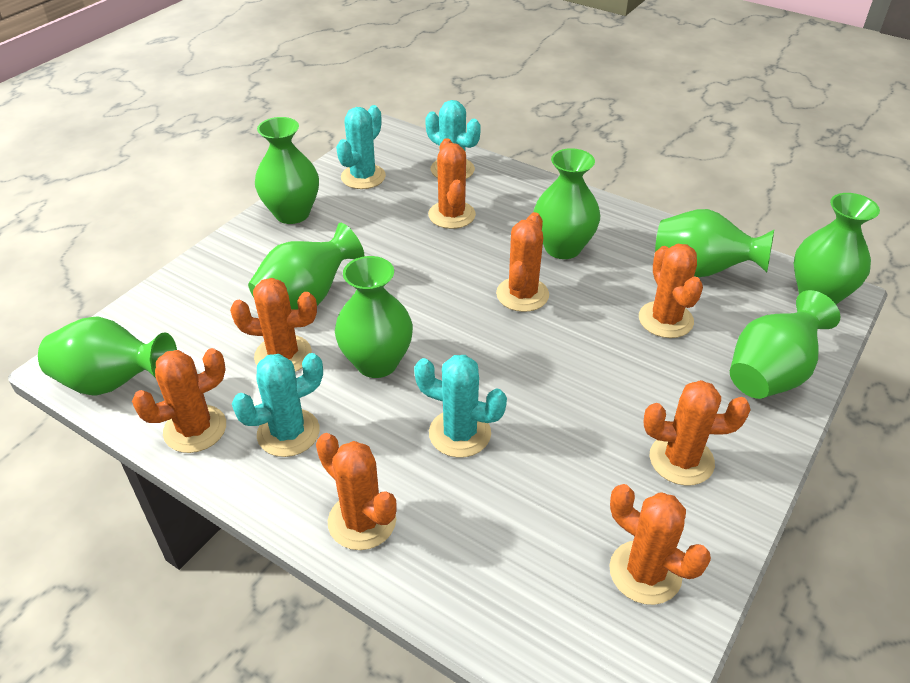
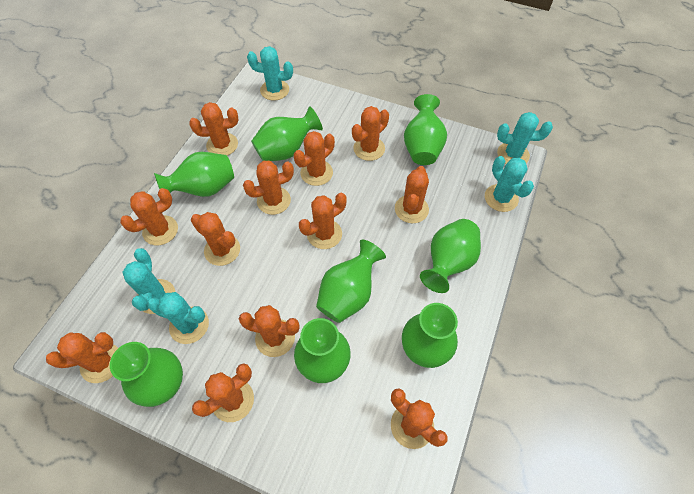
orange cactus: [132,348,226,453] [230,278,317,372] [316,433,397,550] [428,138,476,229] [496,212,549,312] [609,484,711,605] [639,244,703,338] [644,380,750,486] = 8 -> [46,332,118,383] [120,188,178,245] [189,102,238,156] [191,212,240,266] [192,363,254,422] [239,305,300,357] [243,161,294,215] [293,131,335,186] [299,193,347,249] [352,106,389,161] [391,388,448,449] [395,166,429,223] = 12
turquoise cactus: [232,353,323,457] [336,105,386,189] [414,355,507,458] [425,100,481,179] = 4 -> [122,248,175,314] [147,292,209,344] [247,46,293,100] [485,156,534,212] [497,112,553,164] = 5

